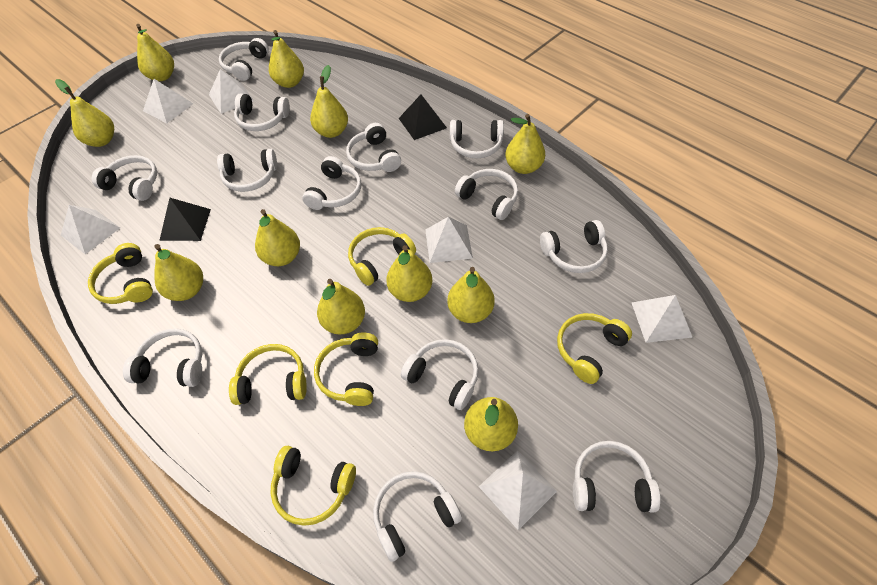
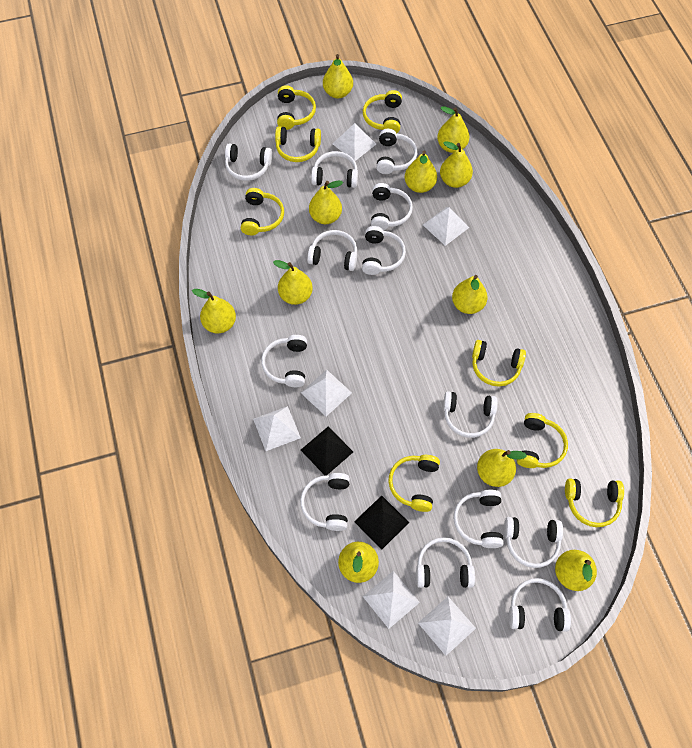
yellow headphones: [88,243,153,304] [229,344,307,405] [270,446,356,526] [314,332,378,406] [348,227,416,286] [557,313,632,384] = 6 -> [241,188,284,235] [275,126,321,162] [277,85,316,130] [363,90,402,134] [388,455,440,512] [472,340,526,386] [517,413,568,468] [565,479,624,527] = 8

